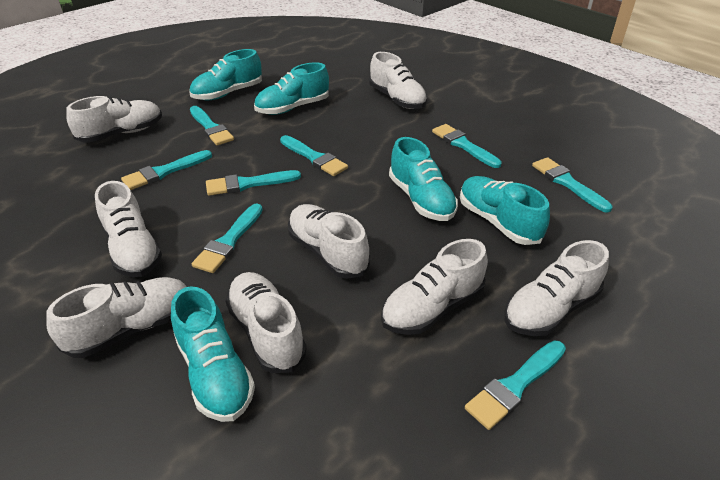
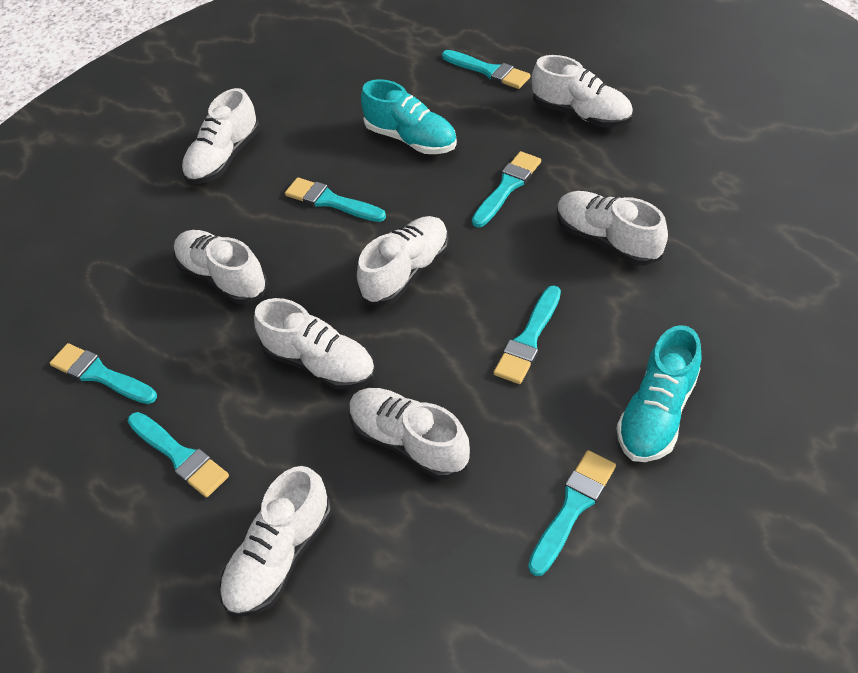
turquoise brush: [121,150,212,190] [190,106,234,145] [192,203,263,273] [206,170,301,196] [280,135,348,176] [432,124,502,168] [465,340,566,430] [532,157,612,213] = 8 -> [50,343,157,404] [128,412,229,498] [285,177,386,222] [442,50,531,89] [472,151,541,228] [494,285,561,384] [528,450,616,576] = 7
turquoise shoe: [171,286,255,422] [189,49,262,100] [254,63,329,115] [389,137,458,221] [460,176,550,245] = 5 -> [361,79,457,154] [617,325,702,462] = 2

